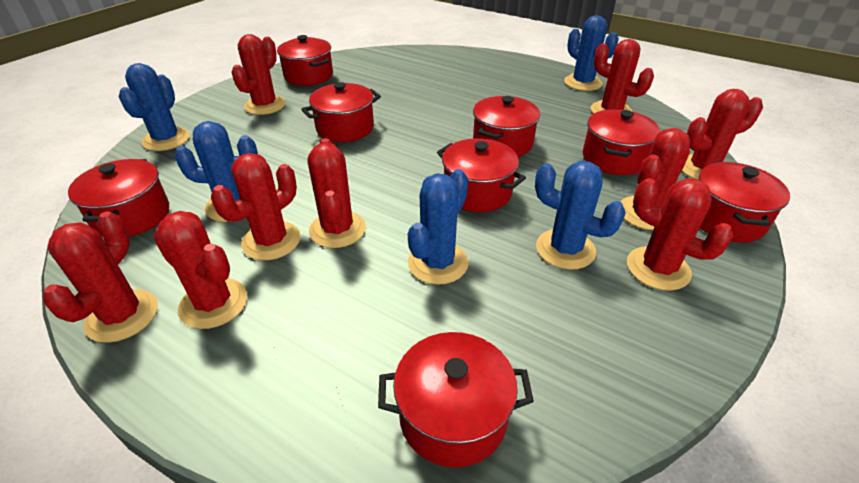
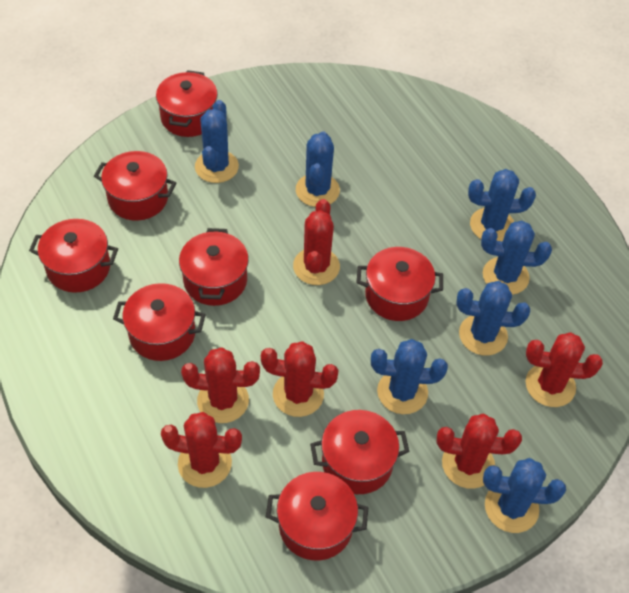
blue cactus: [119,63,190,151] [174,121,258,222] [408,169,469,285] [535,161,626,270] [564,15,619,91] = 5 -> [195,100,239,183] [296,131,340,207] [371,339,448,414] [456,281,530,356] [468,169,536,241] [481,221,552,295] [483,458,566,533] = 7
red cactus: [42,211,158,343] [153,211,247,329] [211,153,301,260] [231,34,285,115] [307,138,366,248] [591,39,654,114] [621,128,690,230] [627,178,733,291] [682,89,763,180] = 9 -> [161,412,242,488] [181,347,260,423] [261,341,339,417] [293,199,340,285] [436,413,522,489] [526,333,603,407] = 6

